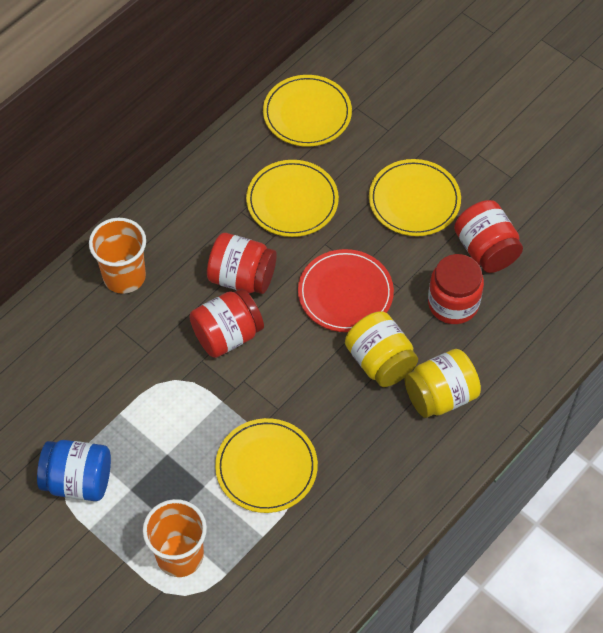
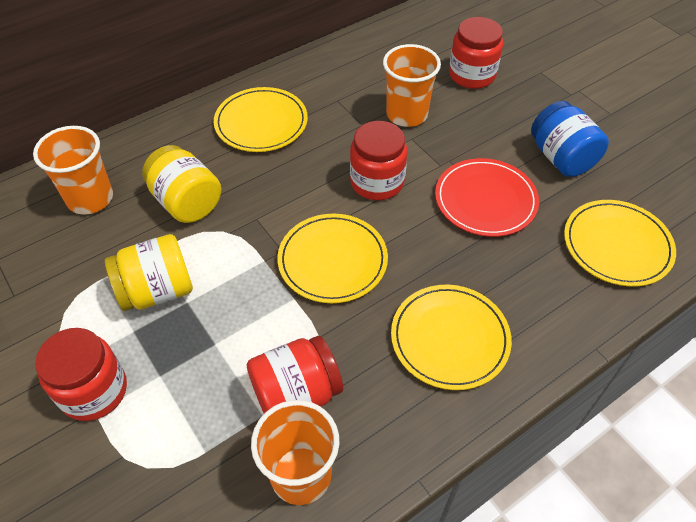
orange cup: [89,218,146,294] [143,499,207,577] = 2 -> [33,126,113,215] [251,400,339,505] [383,44,441,127] = 3

